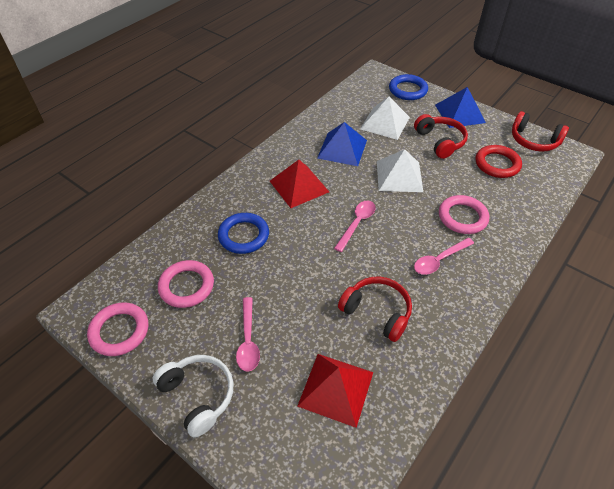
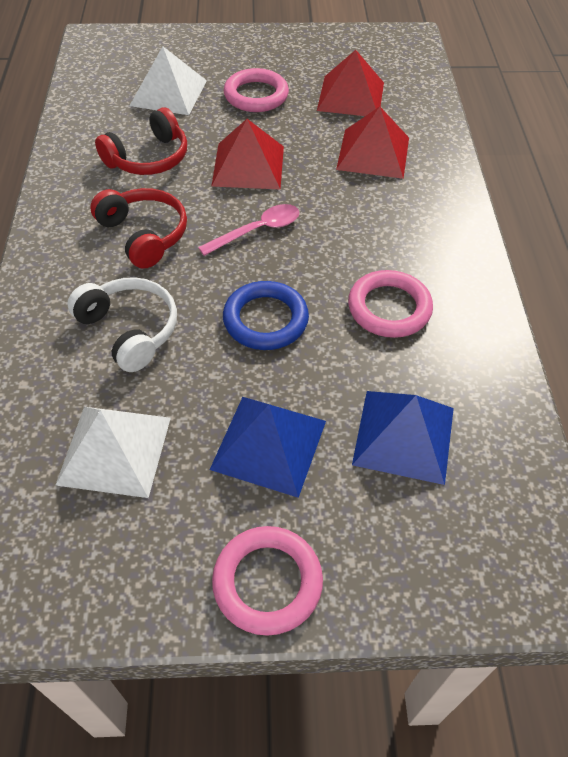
blue ring: [218,213,269,254] [389,74,428,100] = 2 -> [223,281,309,350] = 1
pink spoon: [236,297,260,372] [334,201,376,252] [414,238,474,275] = 3 -> [198,204,299,256] = 1
red headphones: [338,277,412,342] [414,114,468,159] [512,111,569,152] = 3 -> [90,188,187,269] [95,107,187,175] = 2
red pyramid: [270,160,329,208] [297,354,373,428] = 2 -> [211,119,284,189] [317,50,384,116] [336,107,409,179] = 3
red ring: [476,145,522,178] = 1 -> none = 0

